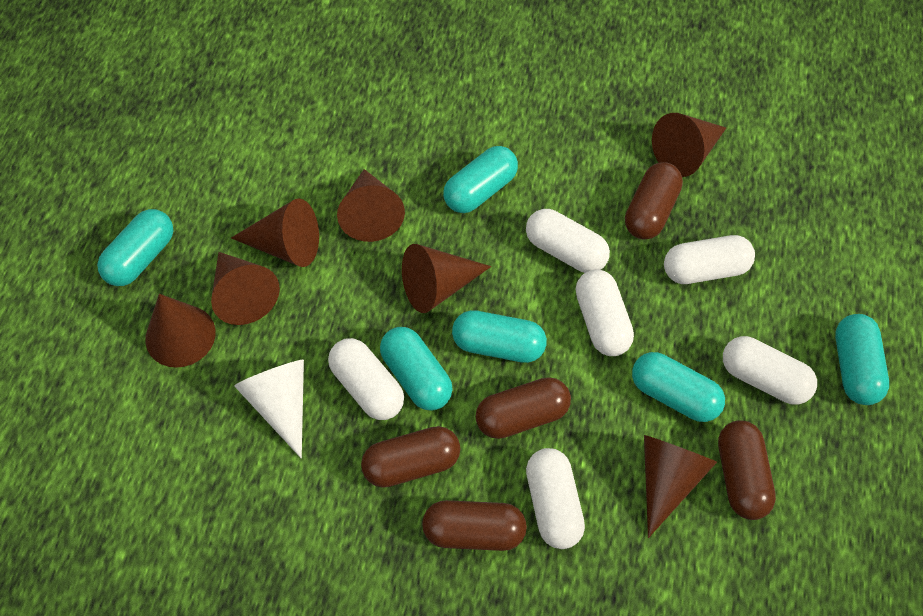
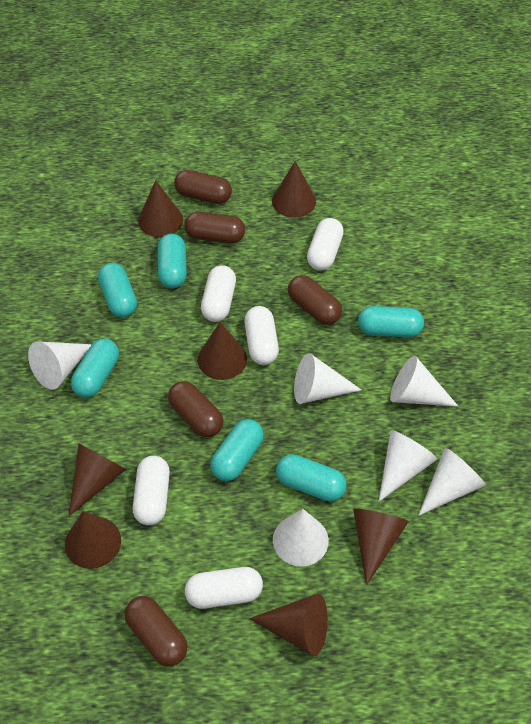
white capsule: [328,338,404,420] [526,209,610,273] [526,448,585,549] [576,269,634,356] [664,235,755,284] [723,336,817,405] = 6 -> [133,456,170,525] [185,567,263,609] [201,265,236,322] [244,306,279,365] [307,218,344,271] = 5
white cone: [234,360,304,458] = 1 -> [28,341,92,390] [273,509,329,567] [294,353,361,404] [378,430,438,502] [390,356,459,407] [418,447,486,516] = 6

